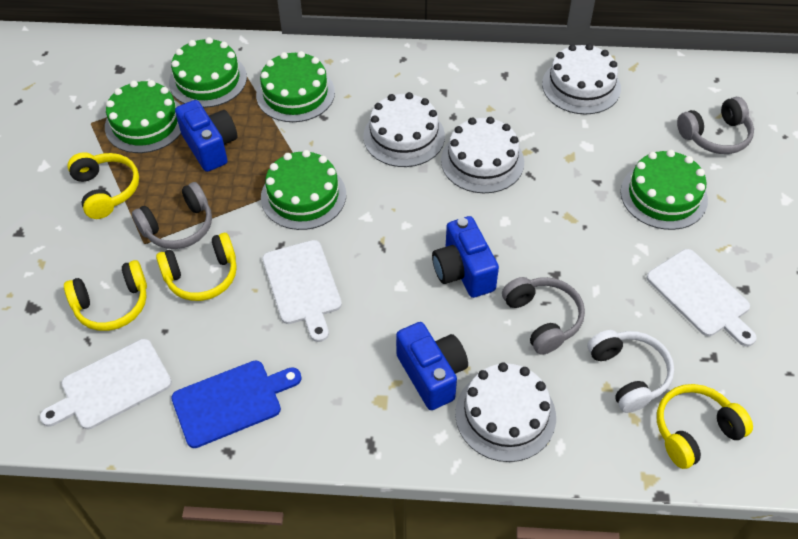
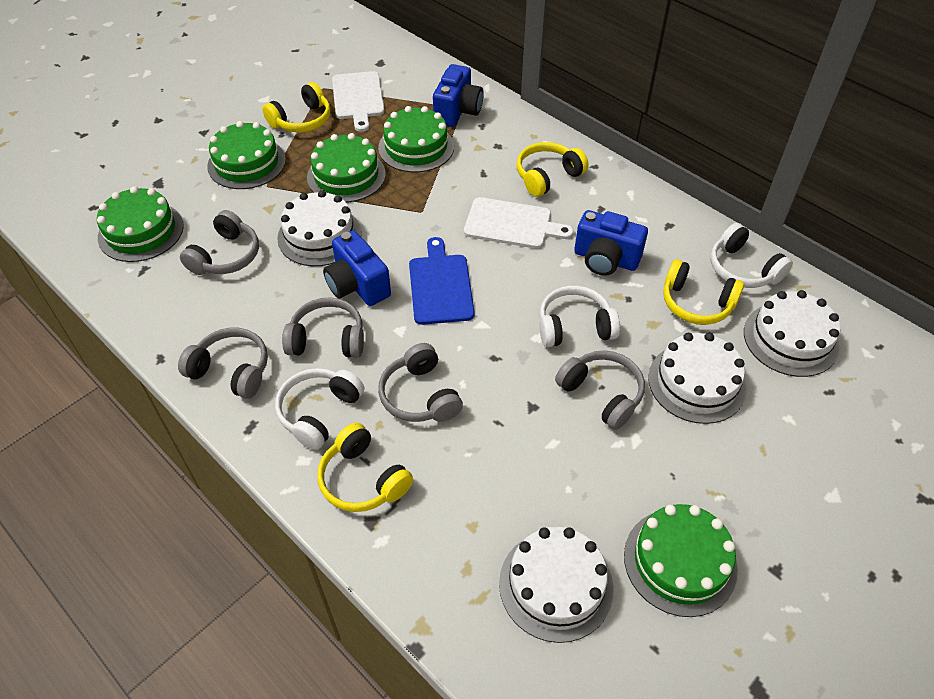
grey headphones: [132,182,212,249] [502,277,585,355] [677,97,754,154] = 3 -> [178,328,268,399] [180,210,259,275] [282,297,364,358] [378,343,463,422] [555,350,645,430] = 5
white cutting board: [40,339,172,429] [262,240,342,342] [647,249,757,346] = 3 -> [332,71,385,132] [464,197,574,249] = 2
white headphones: [587,330,674,413] = 1 -> [275,368,364,450] [539,286,620,347] [710,223,793,288] = 3

